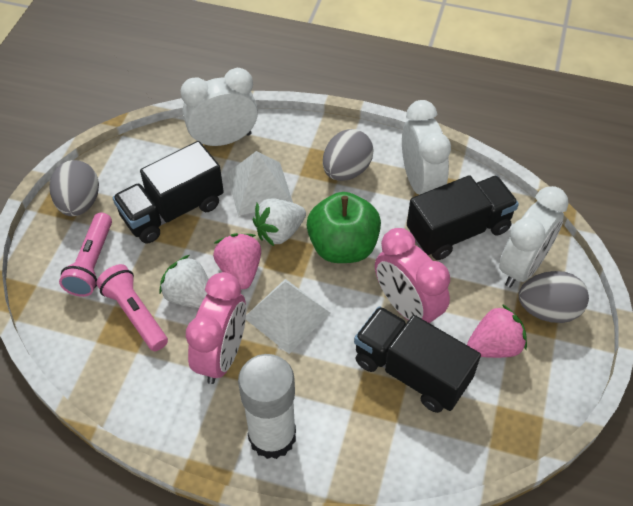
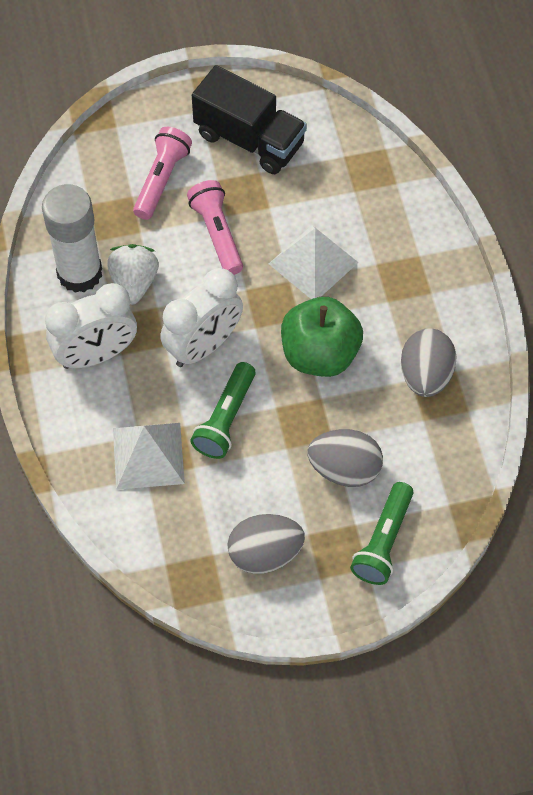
black truck: [112,141,224,244] [354,306,481,413] [407,175,519,260] = 3 -> [192,65,307,174] = 1
green flashlight: none = 0 -> [190,362,256,459] [350,482,414,585] = 2
pink clock: [186,272,246,384] [375,228,450,323] = 2 -> none = 0
pink strawberry: [213,233,261,289] [467,304,527,358] = 2 -> none = 0
white clock: [180,68,258,146] [402,100,451,194] [499,186,569,288] = 3 -> [45,283,137,369] [160,268,243,367] = 2
white strawberry: [160,255,209,308] [253,199,306,246] = 2 -> [107,244,159,305] = 1

